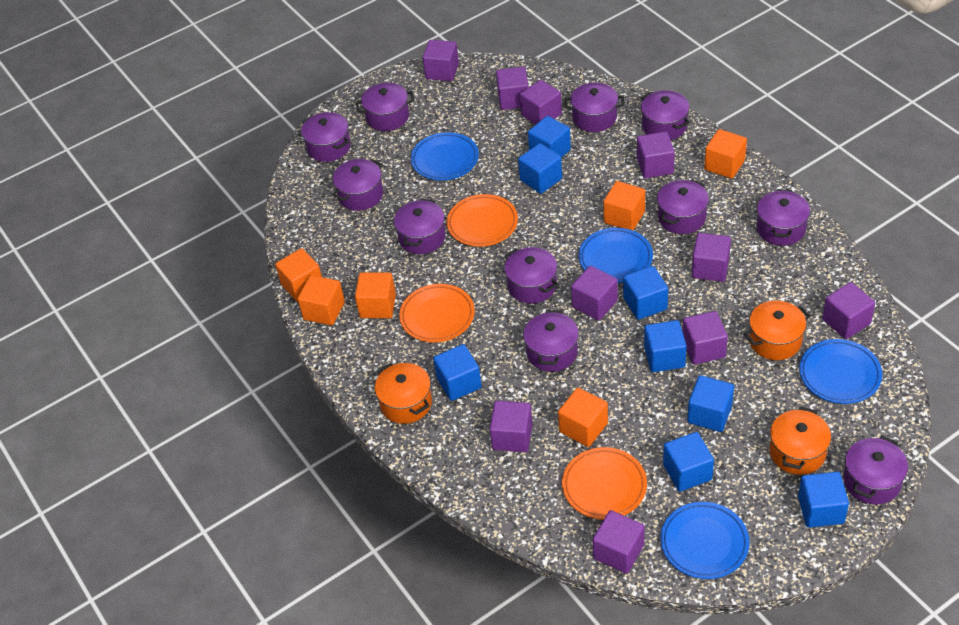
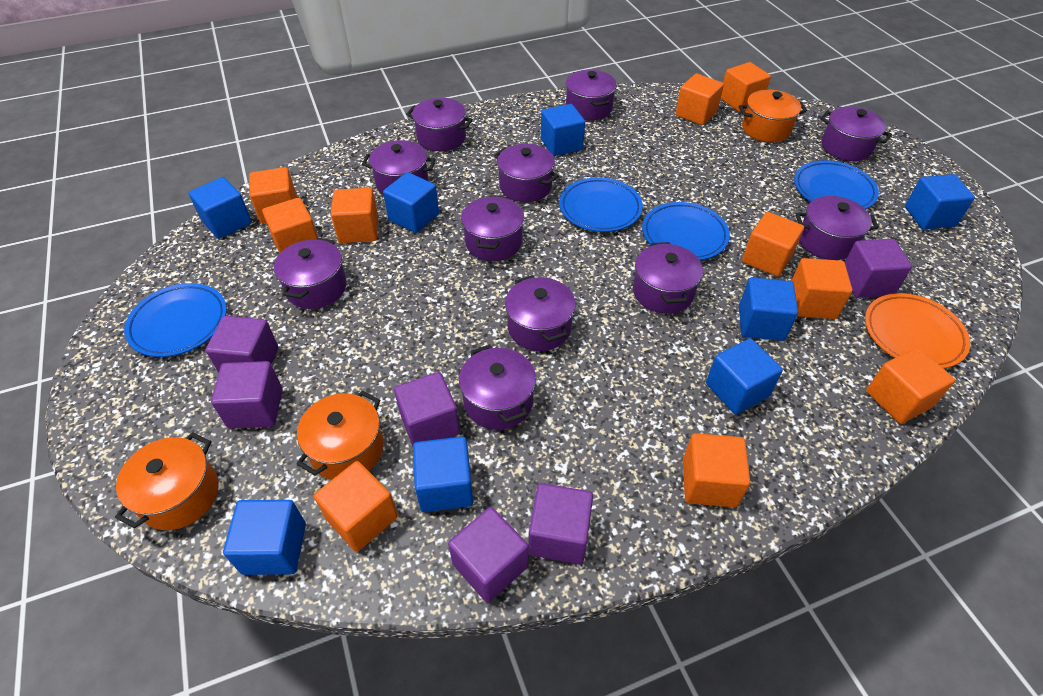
orange cube: [275,248,322,302] [298,275,345,325] [355,272,396,318] [558,388,608,447] [603,181,645,230] [704,129,747,179] = 6 -> [249,167,297,224] [262,198,318,253] [314,461,398,552] [331,188,378,243] [675,74,724,125] [683,433,750,507] [721,62,771,112] [742,212,804,277] [791,258,853,319] [866,347,955,424] = 10
orange plate: [399,284,475,342] [447,194,518,247] [562,447,647,519] = 3 -> [865,293,970,369] = 1
purple cube: [423,40,459,81] [490,401,533,453] [496,67,528,110] [520,80,562,125] [571,266,618,321] [593,510,645,574] [637,132,675,178] [683,311,728,365] [692,233,731,282] [822,282,875,339] = 10 -> [206,316,279,373] [211,361,282,428] [394,372,460,447] [448,507,529,603] [529,483,593,564] [845,239,912,298] = 6

